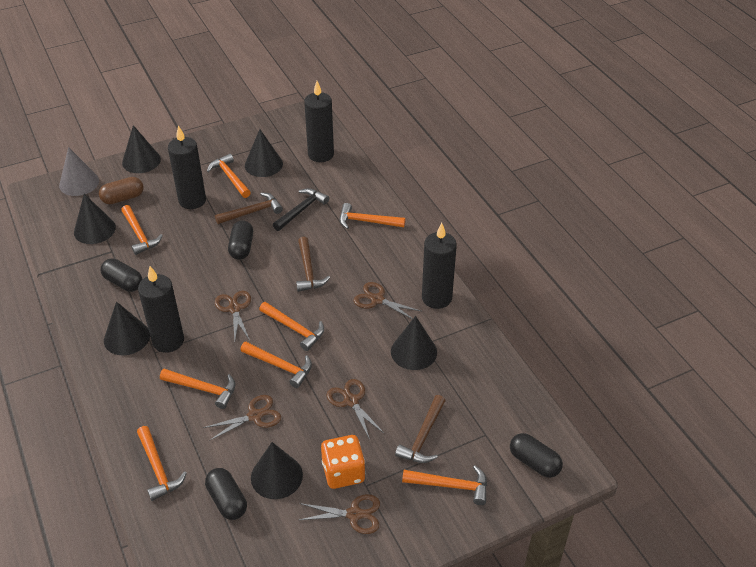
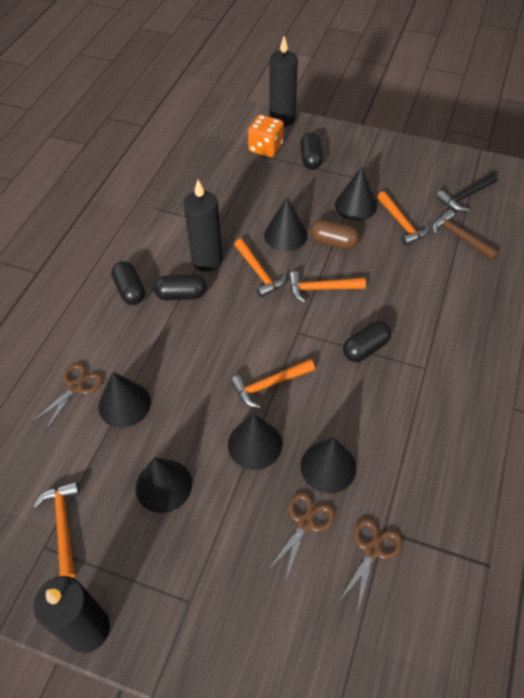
black candle: [138,266,184,353] [168,125,206,209] [304,81,334,162] [422,223,457,309] = 4 -> [33,576,110,653] [183,180,222,272] [269,36,298,127] = 3
brown hammer: [215,193,283,224] [296,236,330,292] [395,395,446,463] = 3 -> [432,209,499,260] = 1
brown scissors: [203,395,281,441] [215,291,251,341] [299,494,380,534] [327,379,384,440] [354,282,421,319] = 5 -> [31,363,103,432] [267,492,335,581] [339,518,402,613] = 3
grey cone: [59,147,99,196] = 1 -> none = 0
orange hammer: [121,205,163,255] [137,426,187,501] [160,369,235,409] [207,154,251,198] [240,342,312,388] [259,302,324,351] [340,203,405,229] [402,465,487,505] = 8 -> [33,481,80,578] [230,359,315,408] [234,238,287,298] [289,271,366,303] [377,191,429,246] = 5

